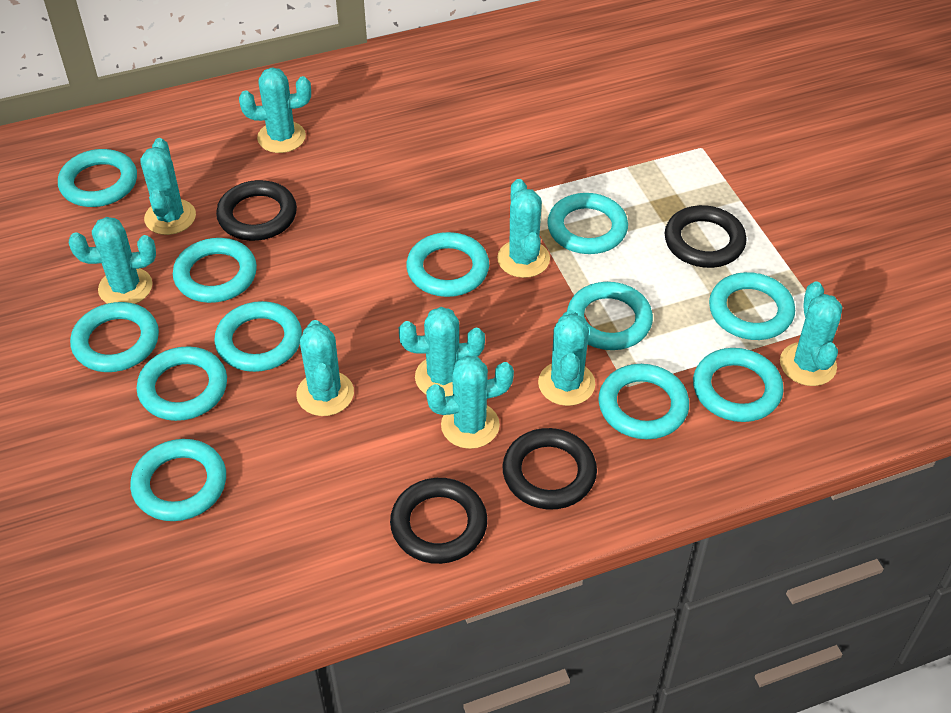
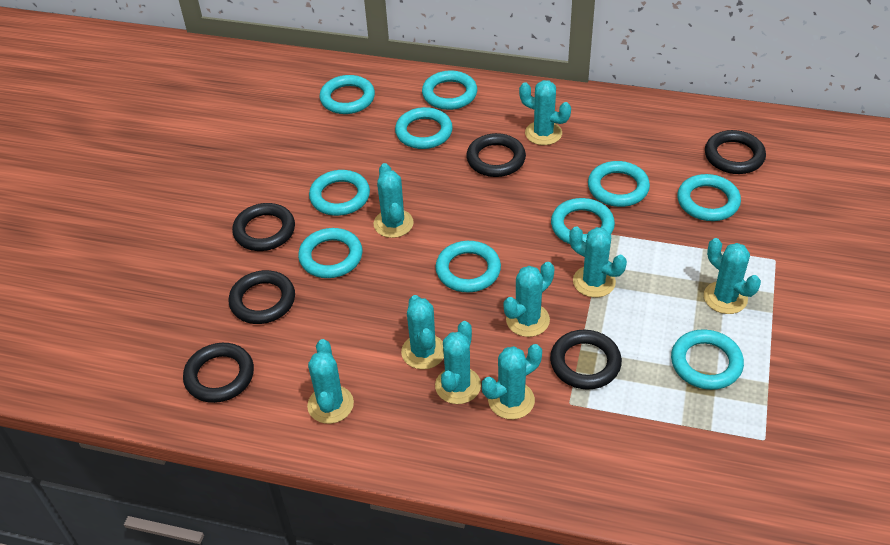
black ring: [216,180,297,241] [390,478,487,564] [503,428,597,509] [665,205,747,268] = 4 -> [183,343,254,403] [229,270,295,324] [232,203,295,251] [466,133,526,177] [550,330,622,389] [705,130,766,174] = 6
turquoise ring: [58,149,137,207] [70,302,159,372] [130,439,226,521] [137,346,227,421] [173,238,257,303] [214,301,302,372] [406,232,489,297] [547,193,628,254] [567,282,653,350] [598,364,689,439] [693,348,784,422] [709,272,795,340] = 12 -> [298,228,363,278] [309,170,370,216] [320,75,375,114] [395,107,453,149] [422,70,477,110] [435,241,501,292] [551,198,615,244] [588,161,650,207] [671,329,744,390] [677,174,741,221] = 10

